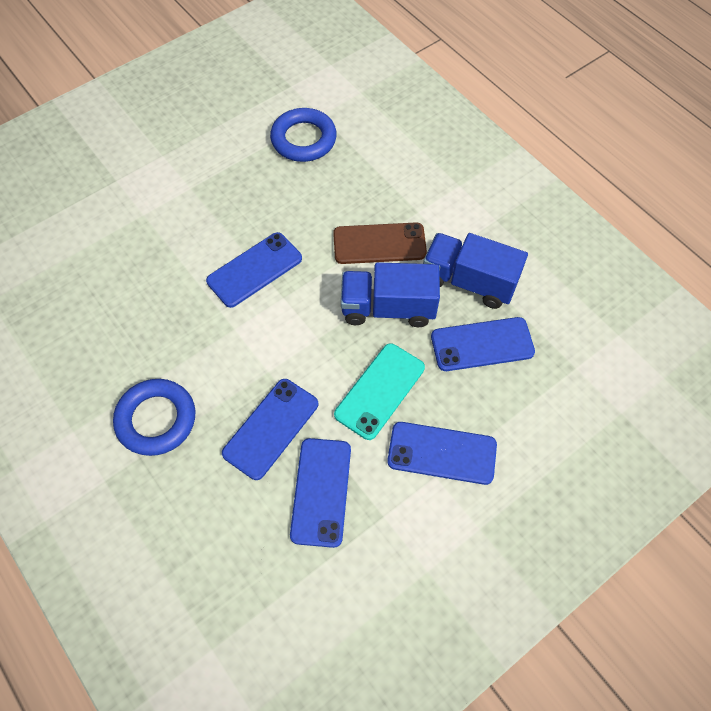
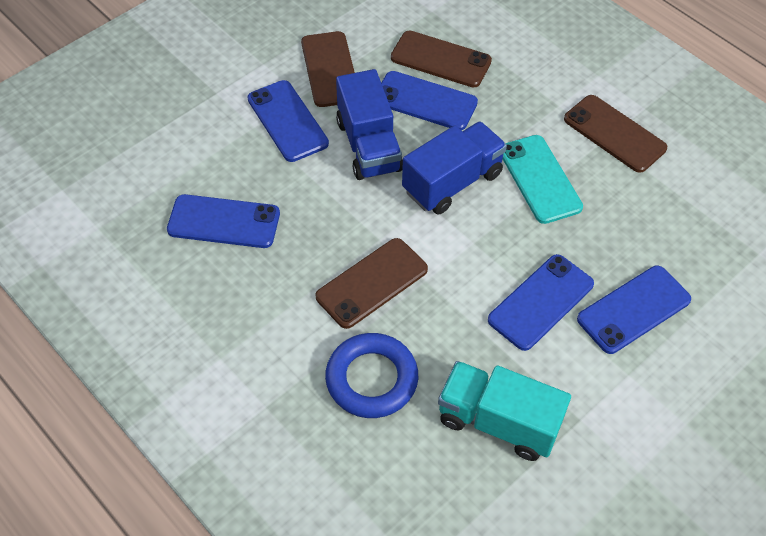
blue ring: [113,379,195,456] [270,108,337,162] = 2 -> [325,333,418,418] = 1
brown phone: [333,222,427,264] = 1 -> [301,31,355,107] [315,238,428,329] [391,30,492,88] [564,95,667,173] = 4
turquoise truck: none = 0 -> [438,361,571,461] = 1

